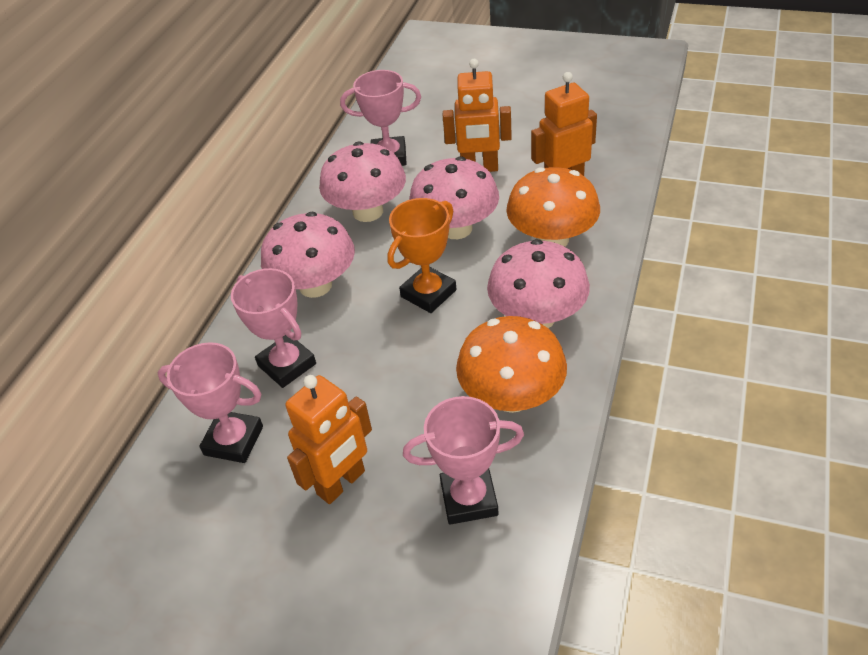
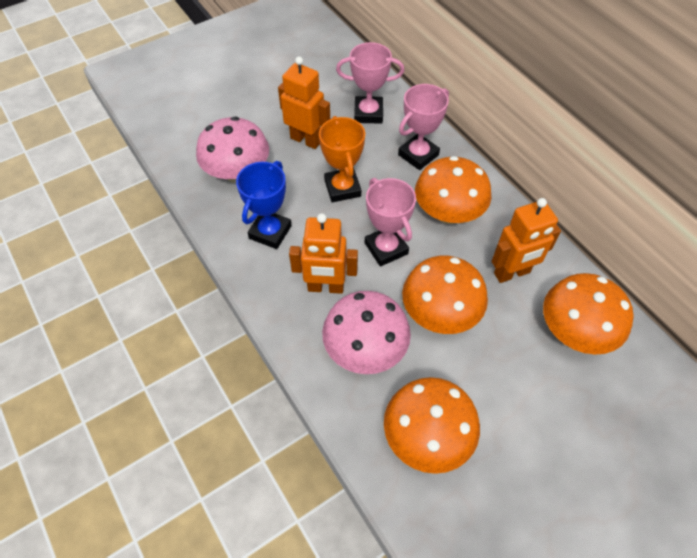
blue trophy: none = 0 -> [236,161,292,249] = 1
orange mushroom: [456,316,567,413] [506,167,600,247] = 2 -> [384,377,480,474] [402,256,488,334] [415,156,492,224] [543,273,634,354] = 4
pink mushroom: [261,212,355,298] [319,141,406,222] [409,156,499,239] [487,239,590,328] = 4 -> [196,116,269,183] [322,291,411,374] = 2
pink trophy: [157,342,263,463] [231,268,316,388] [340,70,421,166] [403,396,524,525] = 4 -> [336,42,404,124] [365,178,416,266] [398,84,449,170] = 3

